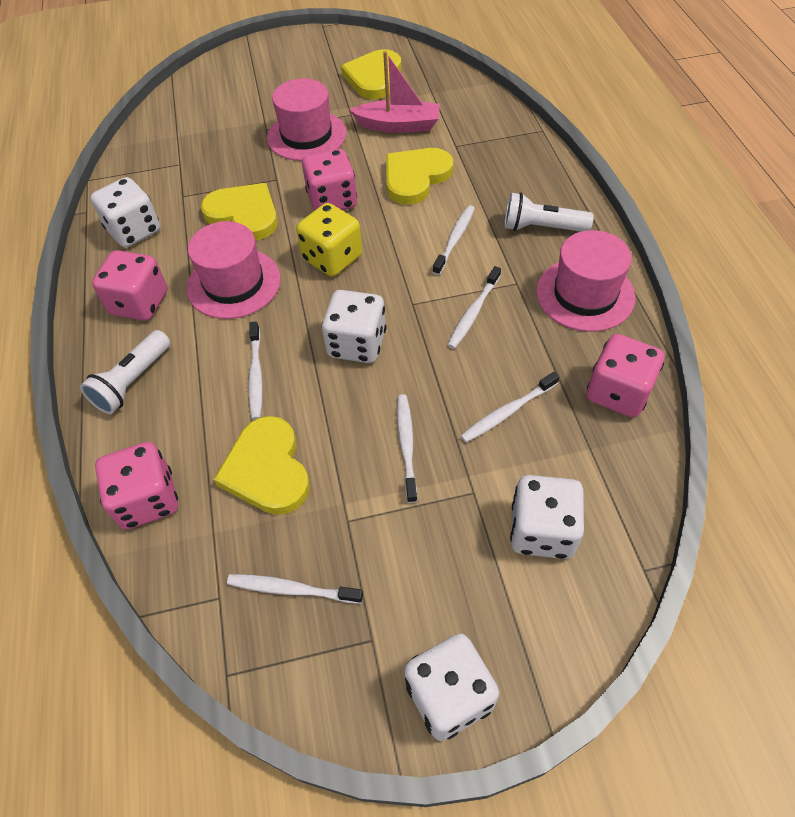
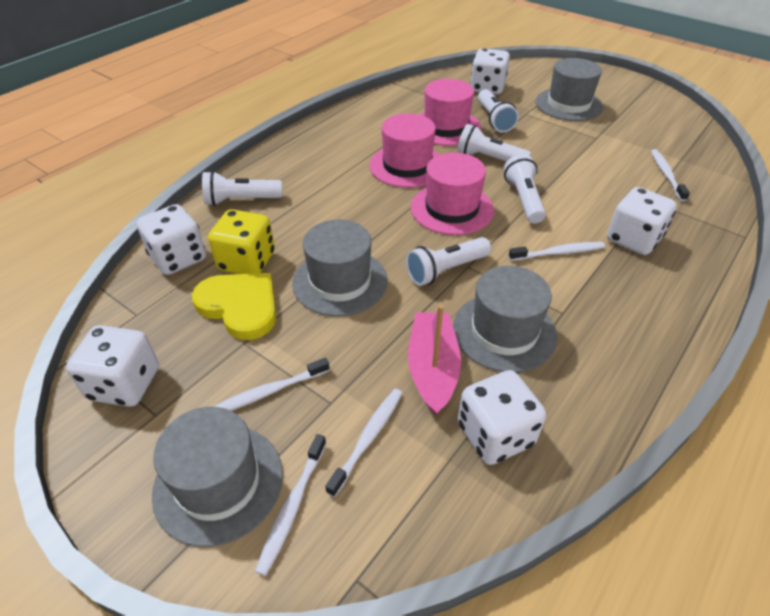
grey hat: none = 0 -> [152,407,283,547] [292,220,388,316] [453,266,557,373] [536,58,603,121] = 4
pink dice: [92,250,167,321] [95,442,178,529] [302,149,357,211] [587,334,664,417] = 4 -> none = 0
white dice: [90,177,160,248] [322,290,386,363] [404,633,499,741] [510,475,584,559] = 4 -> [66,325,159,407] [137,204,206,275] [458,370,546,465] [470,48,510,94] [607,187,677,255] = 5
white flashlight: [80,330,170,414] [504,193,594,232] = 2 -> [202,171,282,206] [406,237,491,286] [457,124,531,162] [478,89,519,133] [504,154,546,223] = 5
white toothbrush: [227,574,363,604] [248,322,263,420] [397,394,417,503] [433,205,475,275] [448,266,501,349] [461,372,559,443] = 6 -> [213,358,330,411] [255,434,327,576] [325,389,402,497] [509,242,605,261] [651,149,690,201] = 5
yellow heart: [201,183,278,240] [214,416,310,515] [341,49,401,99] [386,148,453,205] = 4 -> [192,273,276,340] = 1

